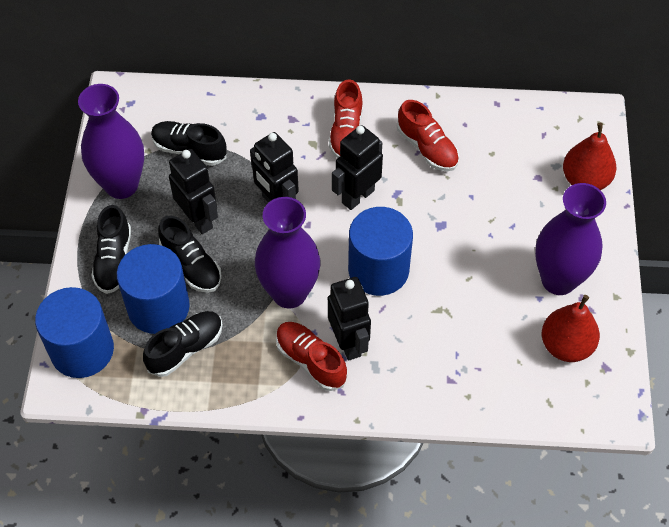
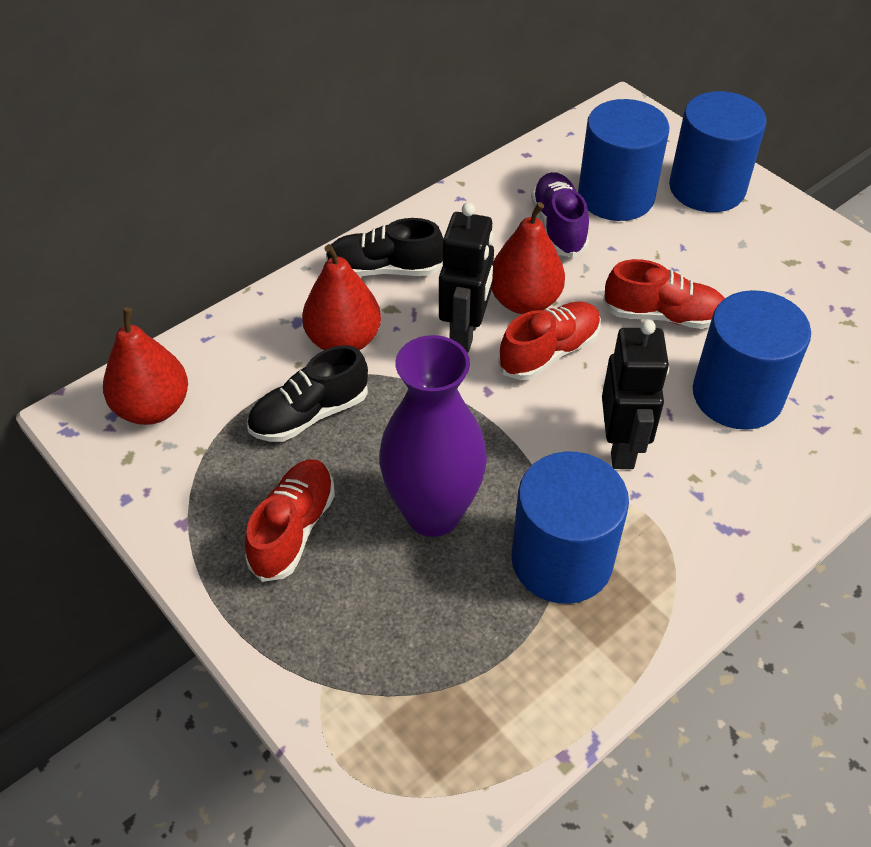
black robot: [169,149,218,234] [250,132,299,203] [328,277,371,361] [332,125,383,210] = 4 -> [439,203,494,353] [602,320,669,469] = 2
black shoe: [91,205,131,294] [143,311,223,377] [151,121,227,166] [158,216,222,293] = 4 -> [247,345,368,442] [326,218,443,277] = 2
blue cylinder: [35,287,114,378] [117,244,190,334] [348,207,413,296] = 3 -> [512,451,629,604] [578,99,669,221] [669,91,766,212] [693,290,811,430] = 4
purple shoe: none = 0 -> [531,172,589,258] = 1
purple vase: [78,84,144,199] [255,197,320,308] [535,183,606,295] = 3 -> [379,335,487,537] = 1
red pear: [542,295,600,362] [563,123,616,190] = 2 -> [103,307,188,425] [302,244,381,350] [492,202,565,314] = 3

